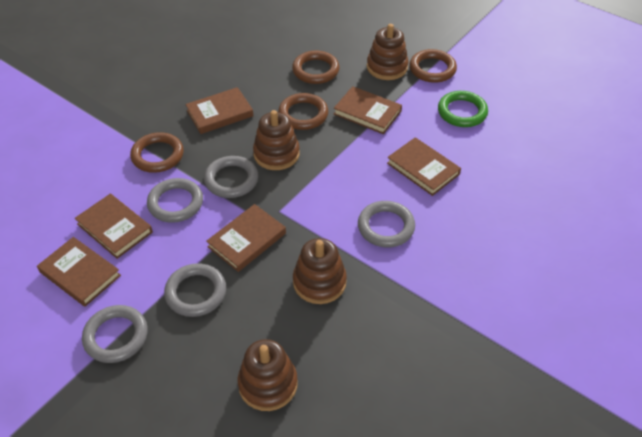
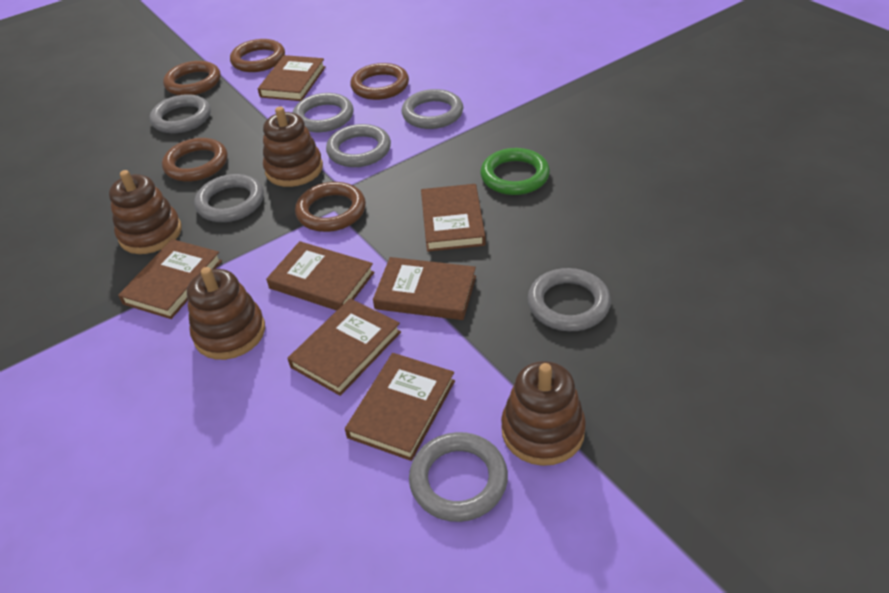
brown book: [37,237,121,307] [75,194,153,259] [185,87,254,134] [206,204,286,272] [334,86,402,134] [387,137,461,196] = 6 -> [118,239,222,319] [258,55,326,101] [266,241,374,311] [287,298,401,396] [345,353,455,461] [373,257,476,320] [421,184,486,252] = 7
brown ring: [130,132,184,173] [278,93,328,130] [292,51,339,84] [409,49,457,83] = 4 -> [162,138,227,182] [163,61,221,95] [230,39,285,72] [295,182,366,232] [350,63,409,100] = 5
grey ring: [82,305,148,363] [147,178,203,223] [164,263,226,317] [204,156,258,198] [358,201,415,247] = 5 -> [150,94,211,133] [194,174,264,222] [293,93,353,132] [326,124,391,167] [402,89,463,129] [409,432,508,522] [528,268,611,331] = 7

